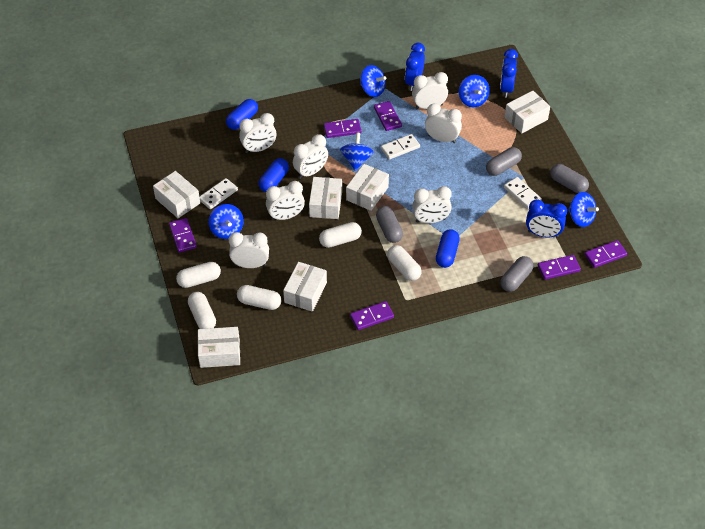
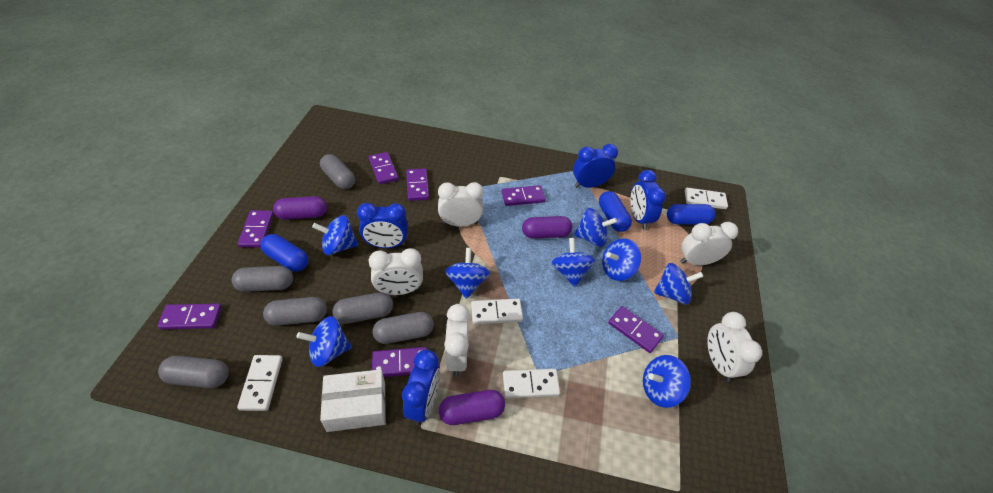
blue clock: [405,43,425,91] [500,49,518,98] [526,199,567,238] = 3 -> [357,203,408,248] [402,350,440,425] [573,144,618,188] [630,170,666,230] = 4
blue spinning top: [209,204,244,239] [340,133,374,171] [360,65,386,97] [459,75,490,107] [568,192,599,227] = 5 -> [297,316,352,367] [312,215,358,255] [445,248,490,299] [551,238,595,287] [574,208,617,247] [602,238,641,281] [643,355,691,408] [654,263,703,304] = 8
grey capsule: [376,206,403,243] [486,147,522,176] [500,256,534,292] [550,164,589,193] = 4 -> [158,356,229,388] [231,266,293,292] [263,297,327,326] [320,154,355,189] [332,292,393,324] [373,312,434,344] = 6
purple capsule: none = 0 -> [273,196,327,220] [439,390,505,425] [522,216,572,239] = 3
purple domino: [169,218,197,252] [324,119,362,138] [350,301,394,330] [374,101,402,131] [538,255,581,280] [585,240,627,268] = 6 -> [158,304,221,330] [238,210,274,248] [369,152,399,184] [372,347,427,377] [406,168,429,201] [502,185,546,206] [608,306,664,353] = 7
white box: [153,171,200,218] [198,327,240,368] [283,262,327,312] [309,177,342,219] [346,164,389,211] [505,91,550,134] = 6 -> [320,369,386,432] = 1
white capsule: [176,262,221,288] [188,292,216,329] [237,285,281,310] [319,222,362,248] [387,245,422,281] = 5 -> none = 0
white clock: [229,232,269,268] [239,113,277,153] [266,181,305,221] [293,134,328,179] [412,72,448,109] [412,186,452,223] [425,103,462,143] = 7 -> [368,248,423,295] [438,182,484,227] [444,304,470,376] [680,222,738,265] [707,312,762,382] = 5
white domino: [199,178,238,209] [381,134,420,160] [504,177,542,209] = 3 -> [237,355,283,411] [471,299,523,324] [503,369,560,398] [685,188,728,209] = 4

